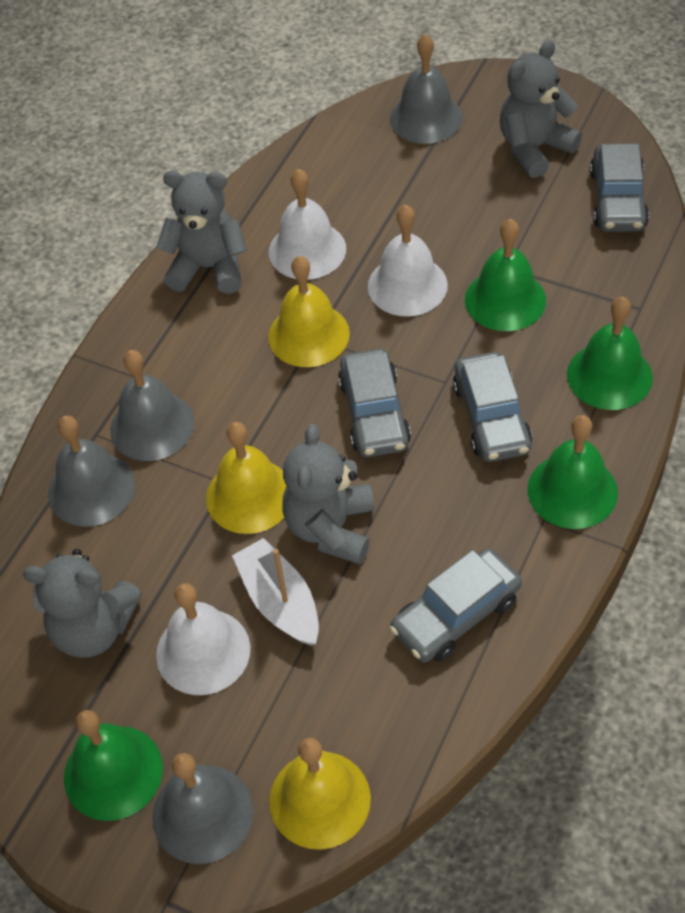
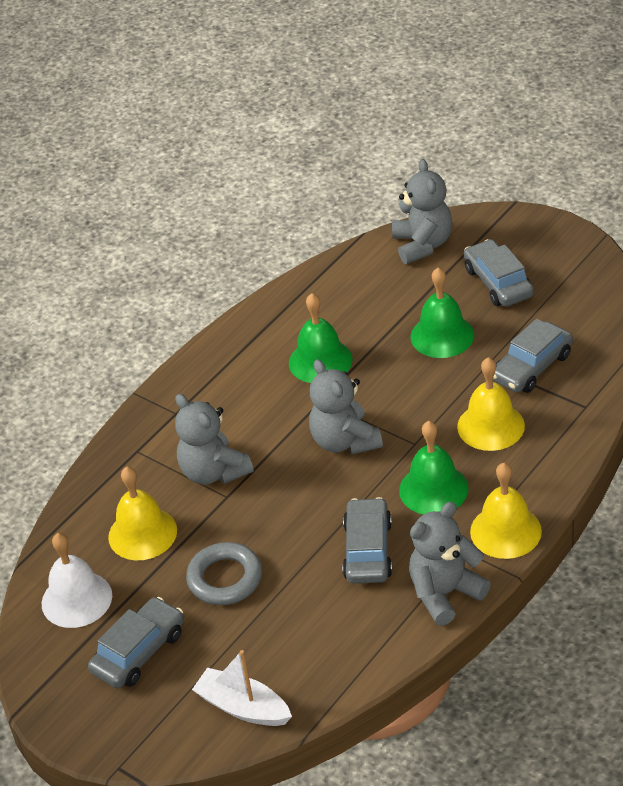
green bell: [64,710,163,821] [465,219,546,331] [527,415,618,529] [567,297,653,410] = 4 -> [289,293,353,383] [399,421,468,515] [411,267,474,358] = 3
grey bell: [48,415,135,527] [110,350,195,461] [152,753,254,864] [390,34,463,144] = 4 -> none = 0
grey ring: none = 0 -> [186,542,262,605] = 1
white bell: [156,583,250,695] [269,169,346,280] [368,205,448,316] = 3 -> [42,533,112,628] = 1

